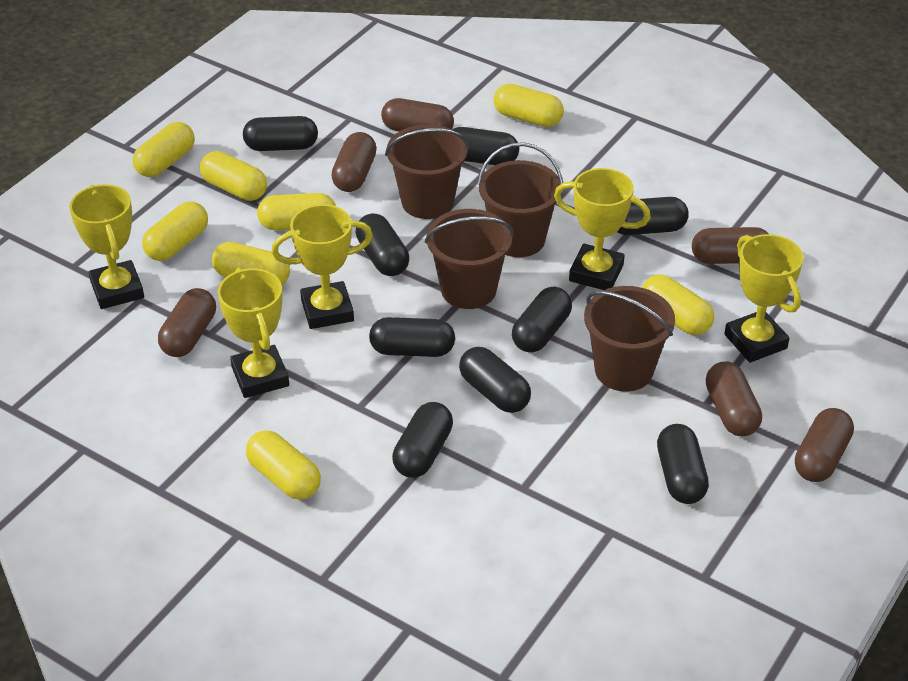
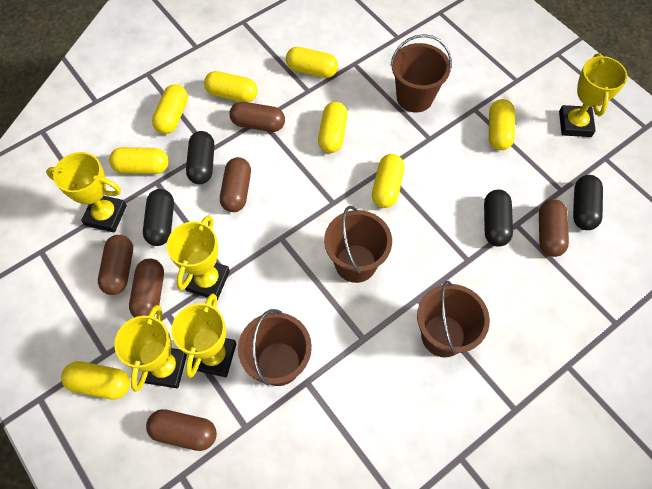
black capsule: [243,116,318,151] [356,213,409,276] [369,317,455,357] [392,402,453,478] [452,127,519,165] [459,347,531,413] [512,287,572,352] [617,197,689,235] [657,424,709,504] = 9 -> [143,189,174,246] [186,131,214,184] [484,190,513,247] [573,175,603,230] = 4

